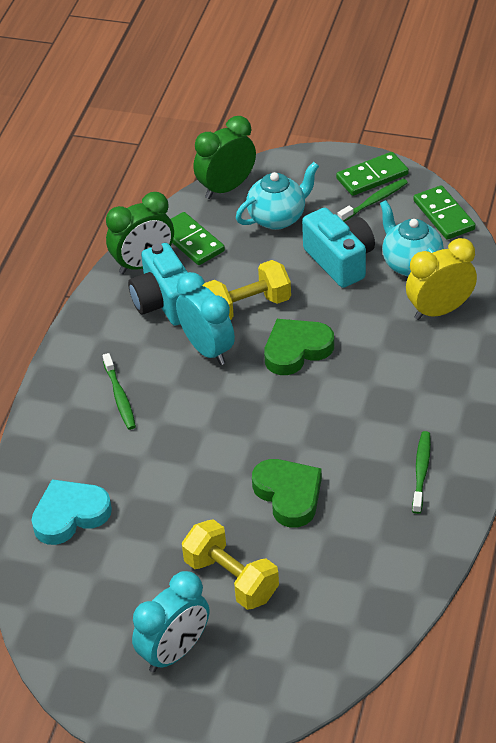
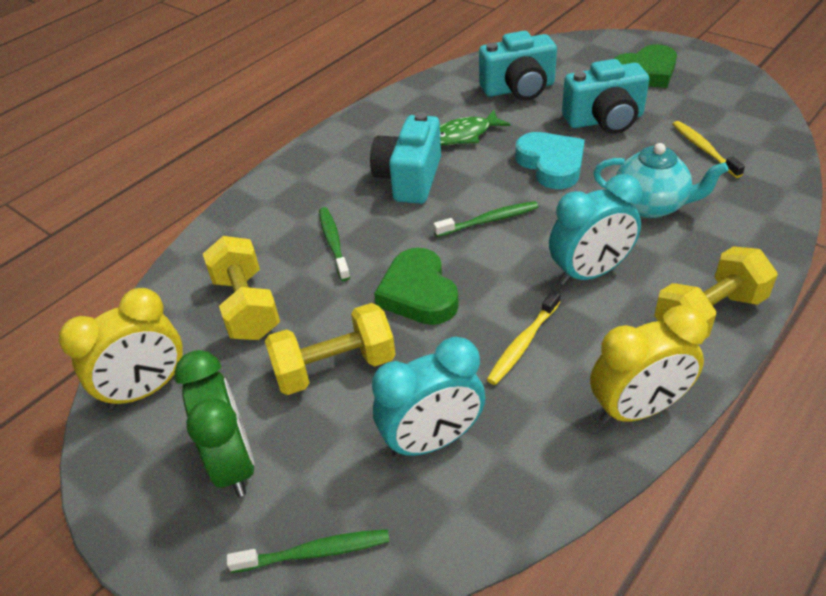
green clock: [106,192,174,274] [193,116,256,199] = 2 -> [174,350,255,497] = 1
green domino: [171,212,225,265] [336,152,409,196] [413,185,476,240] = 3 -> none = 0
green fish: none = 0 -> [440,110,511,145] = 1
turquoise camera: [128,243,188,326] [302,208,375,288] = 2 -> [370,112,441,204] [479,31,557,100] [562,59,649,134] = 3
turquoise teapot: [236,162,319,230] [380,200,444,276] = 2 -> [593,143,728,218] = 1
yellow clock: [406,238,477,320] = 1 -> [59,288,182,410] [590,305,708,424] = 2
yellow dumbbell: [182,519,279,610] [202,260,291,320] = 2 -> [203,236,280,340] [265,303,396,395] [654,246,778,340] = 3
yellow toothbrush: none = 0 -> [487,290,561,385] [673,121,745,178] = 2

